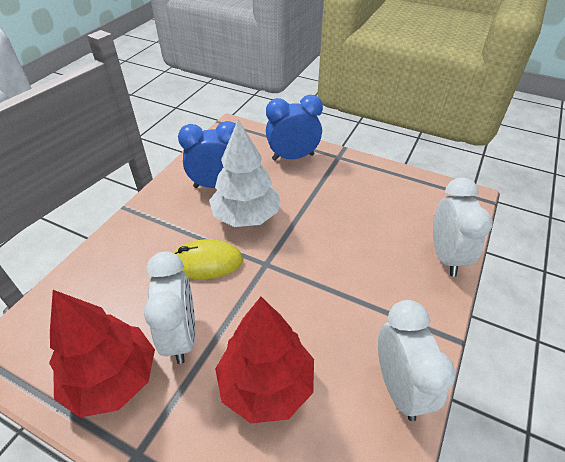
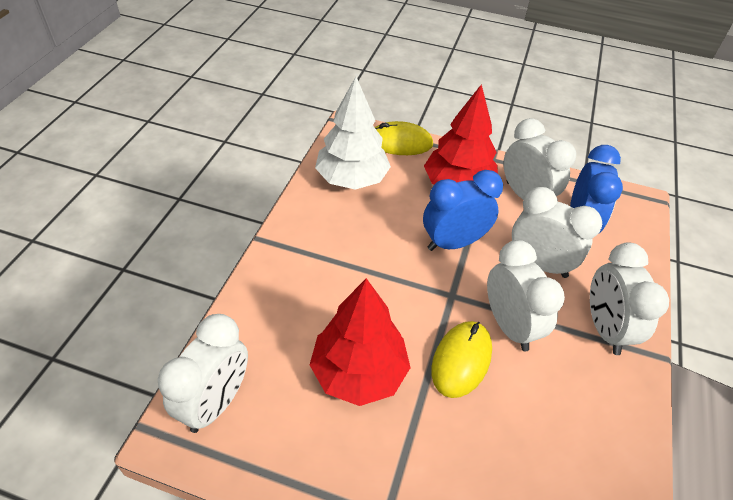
white clock: [144,251,195,364] [378,300,455,421] [433,177,493,277] = 3 -> [158,314,248,433] [487,240,565,351] [504,118,576,200] [512,187,602,278] [590,243,669,355] = 5
yellow mouse: [173,239,243,279] = 1 -> [375,121,433,155] [431,321,492,398] = 2

